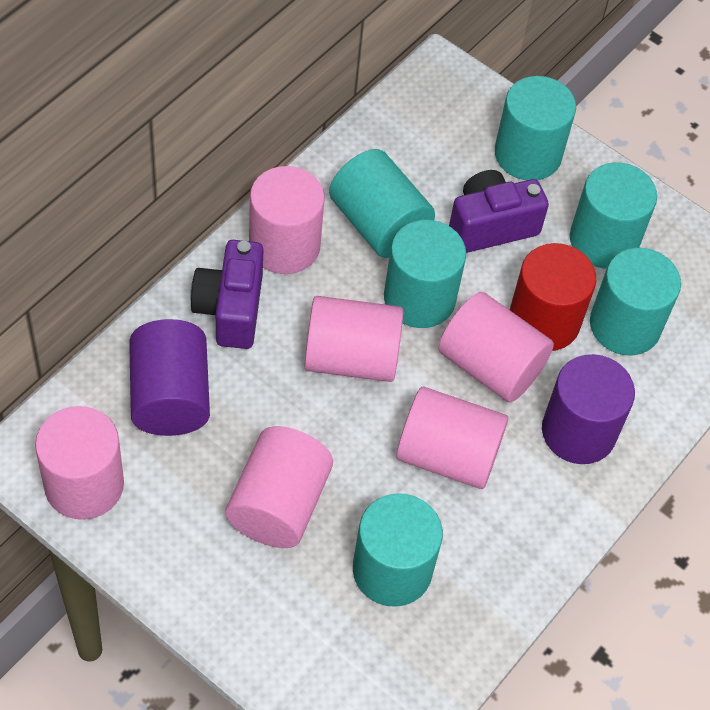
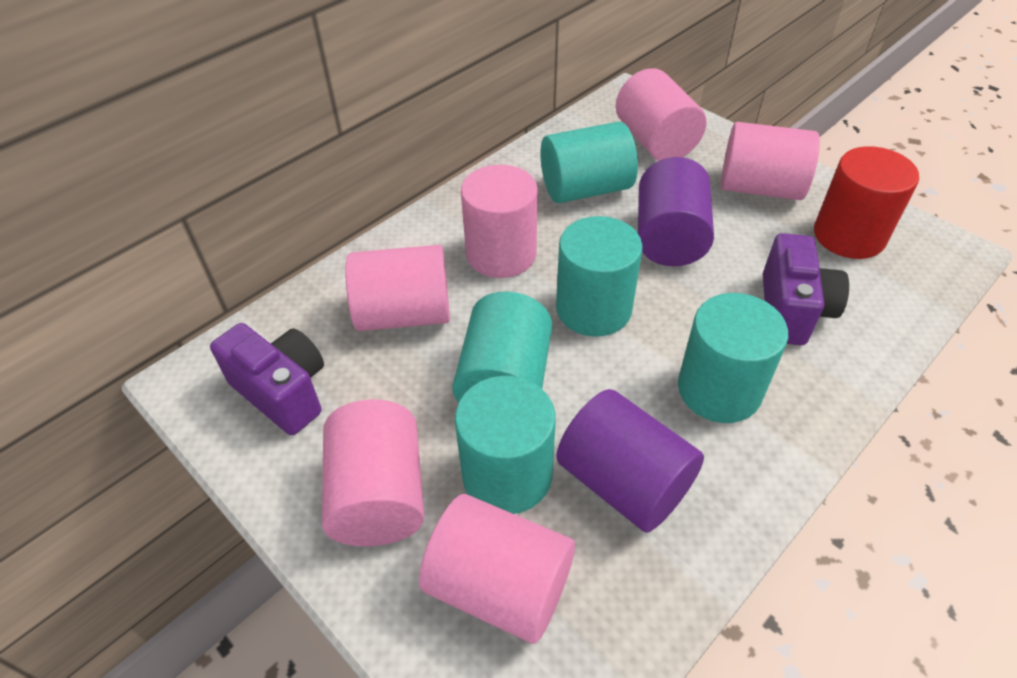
turquoise cylinder: [329,149,435,258] [353,493,443,607] [384,220,466,328] [495,76,576,180] [570,162,657,268] [590,248,681,355] = 6 -> [452,291,552,403] [455,376,556,514] [540,122,638,203] [556,216,643,337] [678,293,788,423] = 5

